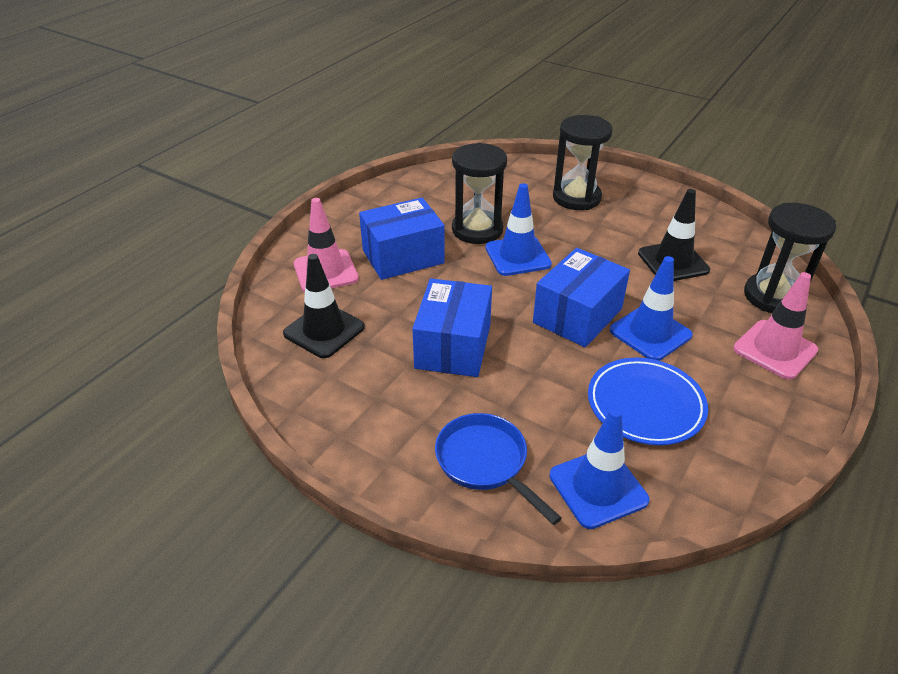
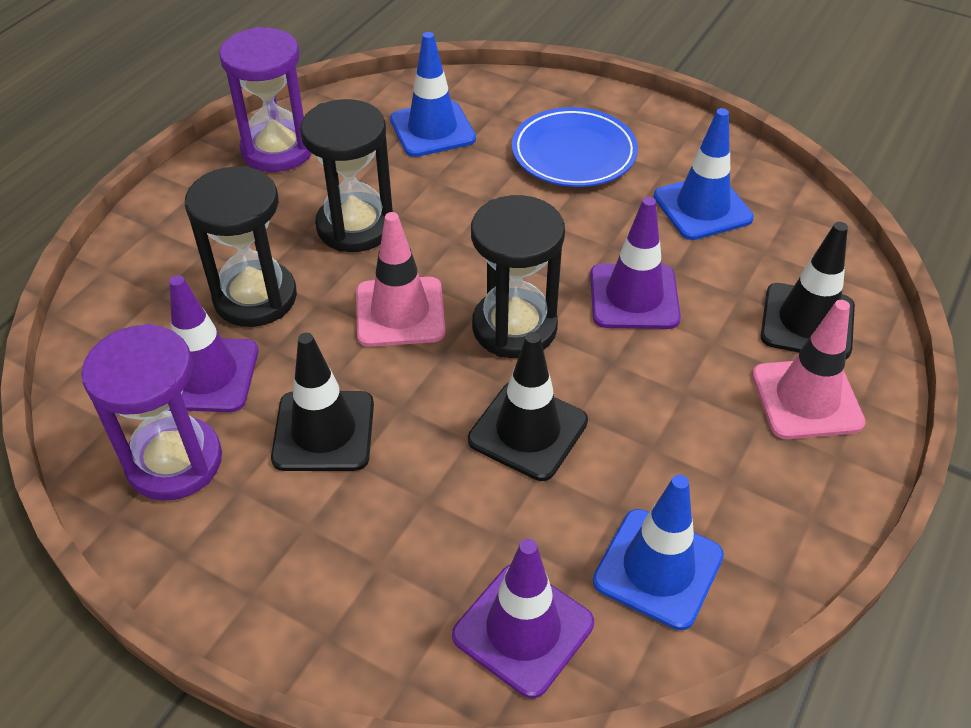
black traffic cone: [283,254,365,358] [638,189,710,281] = 2 -> [271,333,374,471] [468,332,588,481] [761,222,855,359] = 3
blue box: [359,198,445,280] [412,278,492,377] [533,248,630,348] = 3 -> none = 0
blue pan: [435,413,562,525] = 1 -> none = 0
purple hourglass: none = 0 -> [81,324,222,501] [219,27,312,172] = 2
purple traffic cone: none = 0 -> [169,275,258,412] [452,539,594,699] [590,197,681,329] = 3

